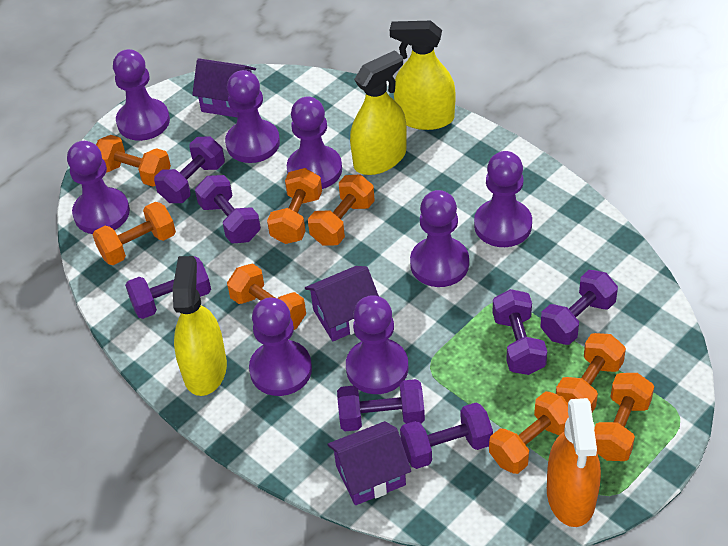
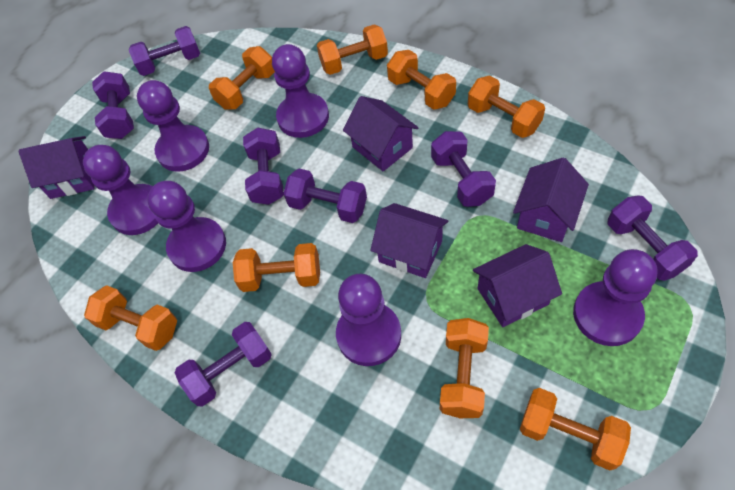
orange spray bottle: [547,398,601,527] = 1 -> none = 0
purple house: [192,58,256,117] [305,266,379,341] [327,421,411,505] = 3 -> [18,136,94,199] [343,96,418,171] [370,203,448,278] [473,244,562,327] [513,158,589,242] = 5
purple pawn: [67,141,130,234] [113,49,170,141] [225,70,280,163] [249,298,312,396] [287,97,342,189] [346,295,408,394] [410,190,469,287] [474,151,532,247] = 8 -> [83,145,158,235] [137,80,209,172] [147,181,226,272] [272,44,329,138] [336,274,401,366] [573,249,657,346] = 6
yellow spray bottle: [173,256,227,396] [350,50,407,175] [390,21,455,130] = 3 -> none = 0

